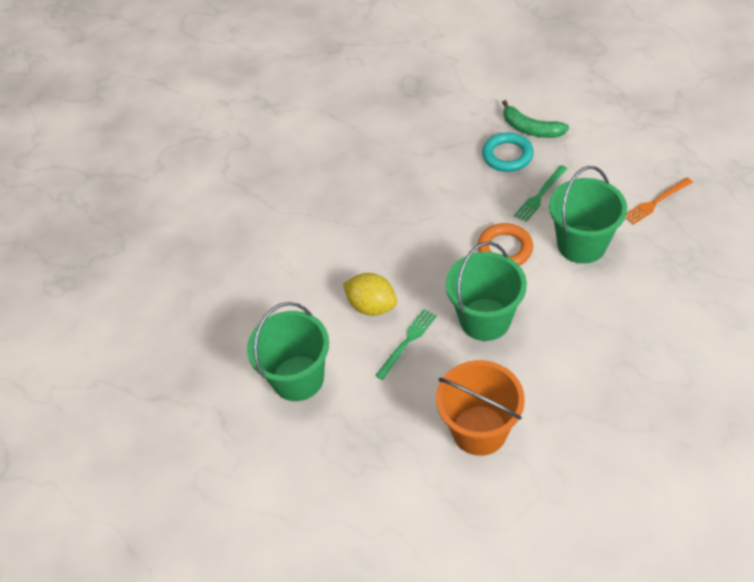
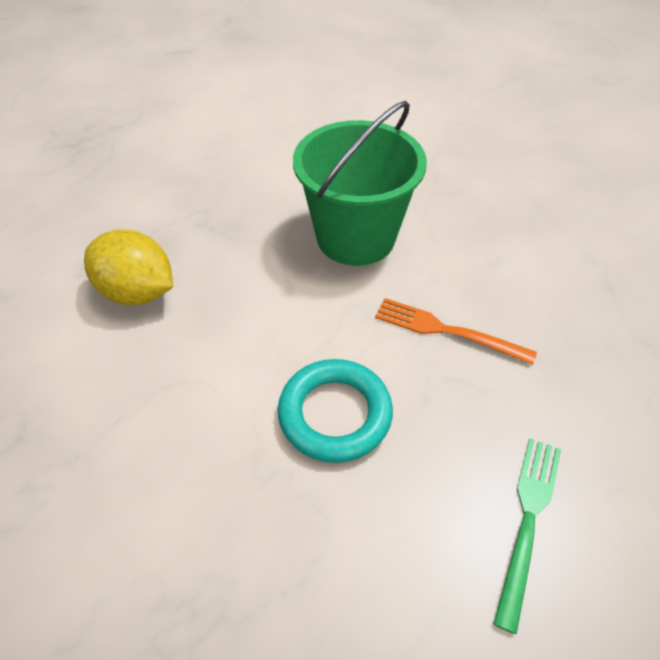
green banana: [502,100,569,138] = 1 -> none = 0
green bucket: [247,302,329,401] [446,242,527,341] [549,166,627,264] = 3 -> [293,101,427,266] = 1
green fork: [375,309,437,380] [514,165,568,222] = 2 -> [493,438,561,634] = 1
orange bucket: [436,360,525,456] = 1 -> none = 0
orange ring: [477,223,533,266] = 1 -> none = 0

